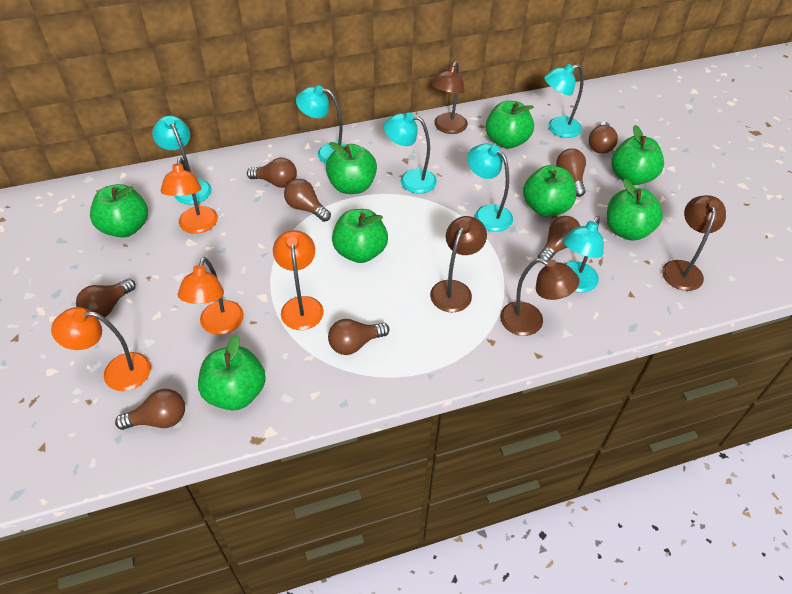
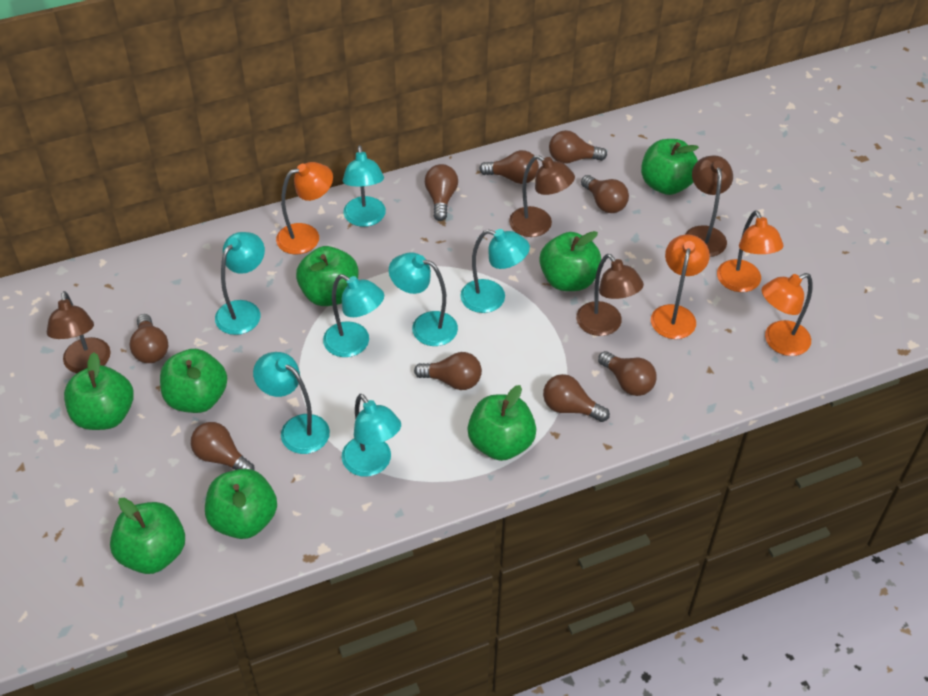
brown light bulb: [76,278,136,320] [115,389,185,430] [247,158,297,188] [284,179,331,222] [328,319,389,355] [538,216,580,261] [556,148,586,197] [589,122,618,154] = 8 -> [129,314,169,363] [191,422,254,470] [414,352,482,390] [425,164,458,221] [479,150,539,184] [543,374,610,422] [549,130,607,164] [581,175,629,213] [598,351,657,396] = 9
turquoise lamp: [152,116,211,205] [296,86,346,164] [384,113,437,194] [467,143,513,232] [544,64,584,138] [563,216,604,293] = 6 -> [215,232,265,335] [253,352,330,454] [323,274,384,357] [342,394,401,477] [343,145,386,227] [389,252,458,346] [460,229,530,313] = 7

